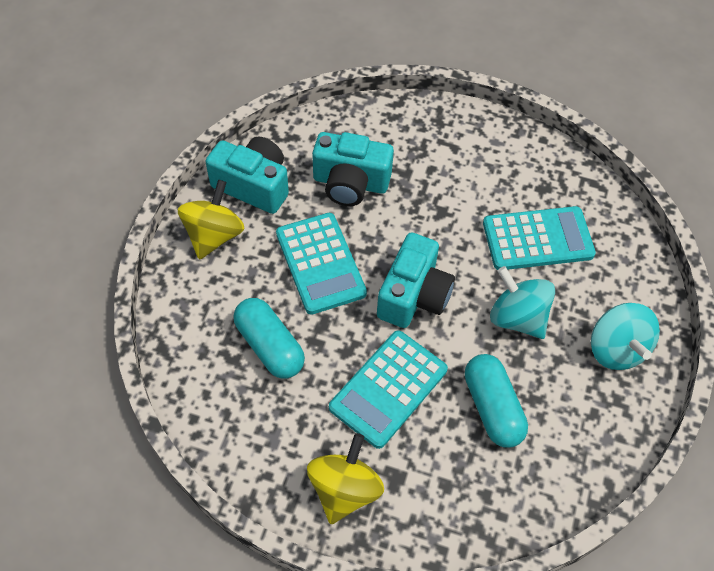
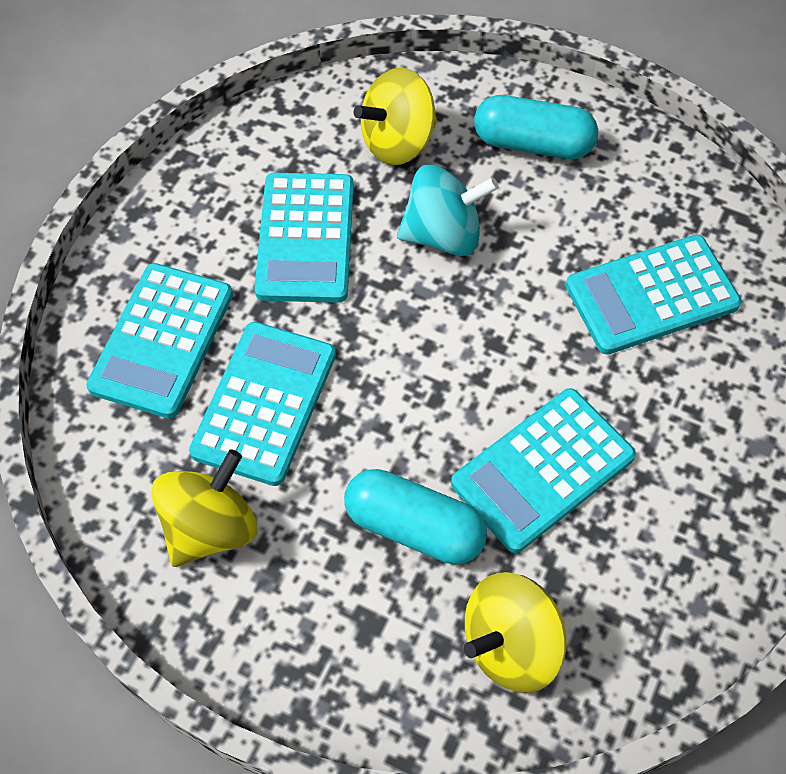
turquoise calculator: [276,213,367,315] [329,330,448,449] [483,206,596,270] = 3 -> [86,263,233,419] [189,322,336,486] [254,173,354,303] [451,388,636,553] [566,235,742,354] = 5
turquoise camera: [205,136,289,214] [312,132,394,206] [377,233,455,328] = 3 -> none = 0
turquoise spinning top: [490,266,555,339] [591,303,660,370] = 2 -> [397,165,499,256] = 1
yellow spinning top: [178,180,244,260] [307,433,384,524] = 2 -> [151,449,257,567] [354,67,437,165] [464,572,566,693] = 3

